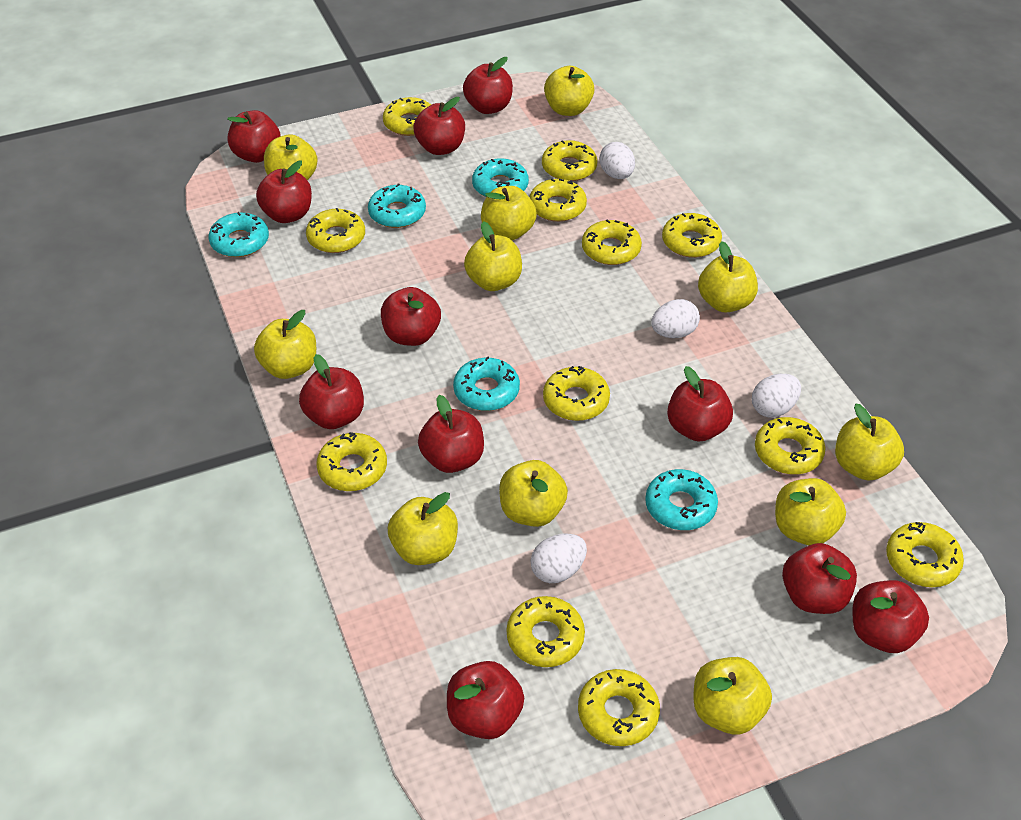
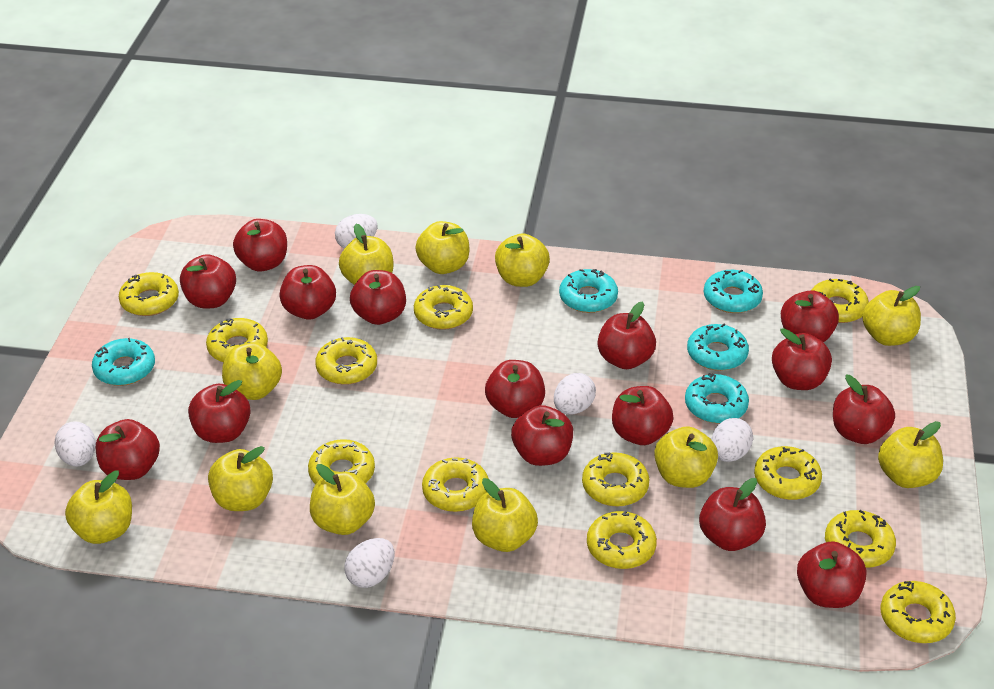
red apple: [227,110,281,163] [256,160,312,223] [299,354,364,429] [381,287,441,346] [413,97,465,155] [418,395,484,473] [447,661,524,739] [463,57,513,114] [667,366,733,441] [782,543,857,614] [853,580,929,653] = 11 -> [96,419,160,480] [180,254,236,309] [188,380,250,443] [233,219,287,272] [279,265,336,320] [350,270,406,325] [485,360,545,418] [511,405,573,466] [597,302,656,369] [612,386,673,445] [699,478,766,551] [772,328,832,390] [781,290,839,343] [797,541,867,608] [833,375,895,444] = 15
white egg: [531,534,587,583] [599,142,635,179] [651,299,700,338] [752,374,801,418] = 4 -> [54,421,96,467] [335,214,377,248] [344,538,394,588] [554,373,596,415] [711,418,753,462] = 5

